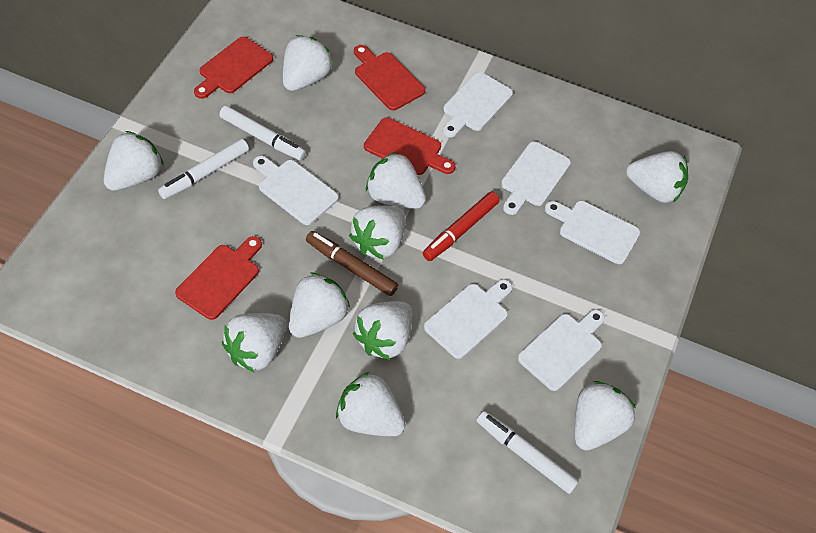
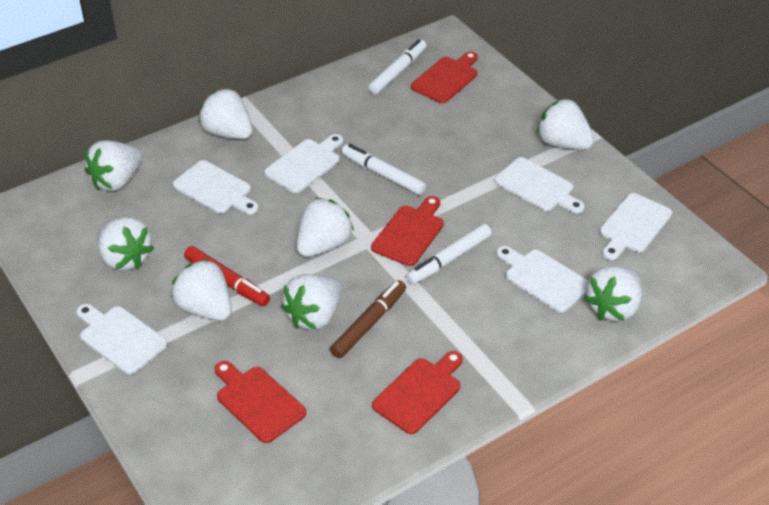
white strawberry: [104,131,164,191] [222,313,287,373] [283,35,333,91] [289,272,350,338] [336,372,406,436] [349,205,406,260] [353,301,413,360] [366,152,426,209] [575,381,636,451] [626,151,688,203] = 10 -> [85,141,142,191] [97,217,154,271] [171,259,232,321] [198,88,253,139] [281,274,342,330] [296,198,354,257] [537,99,594,150] [584,266,642,322] = 8

